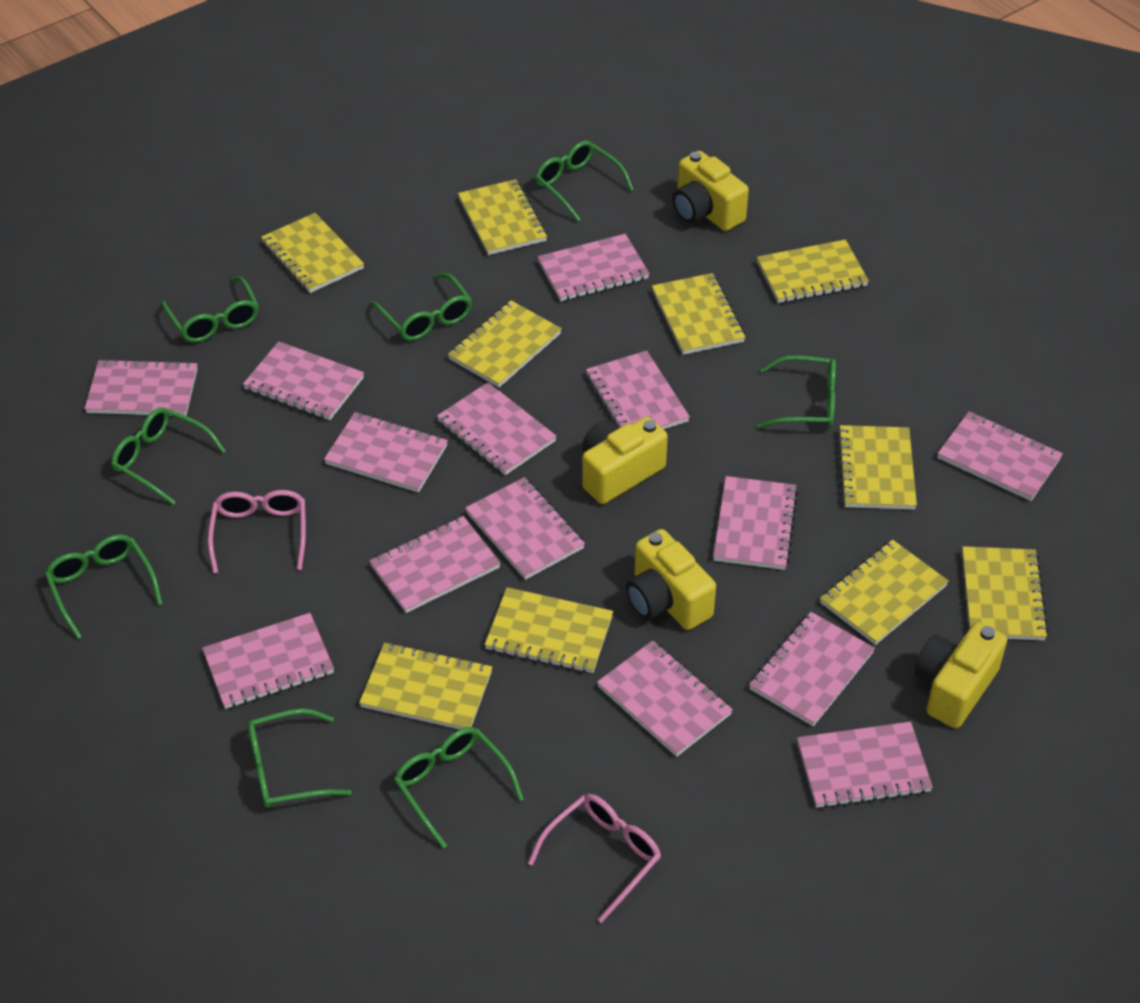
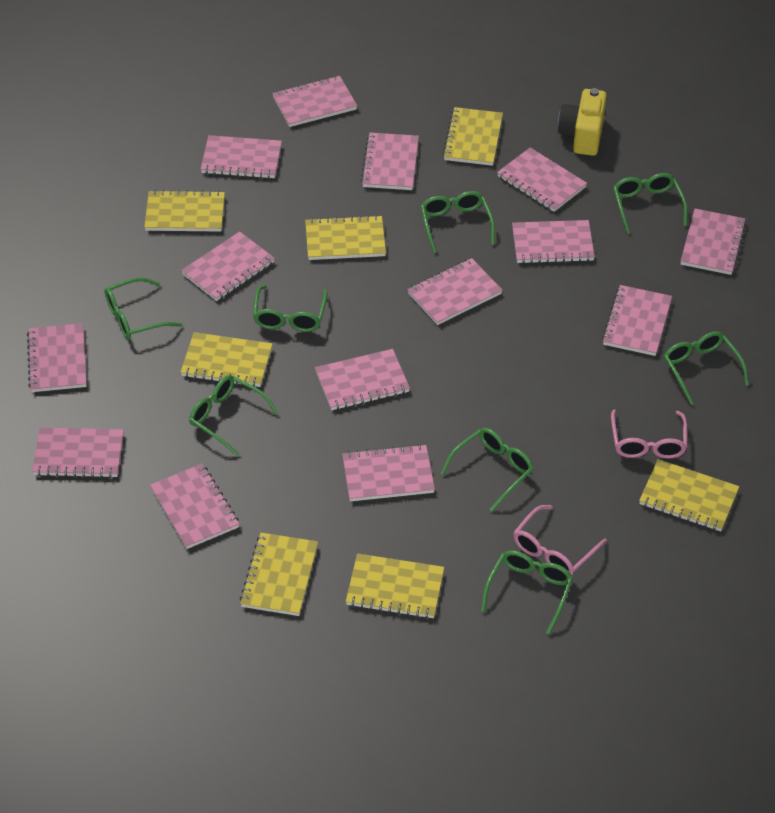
yellow camera: [582,417,668,504] [626,529,716,630] [672,151,749,231] [914,622,1007,728] = 4 -> [558,88,607,156] = 1
yellow notebook: [261,213,364,293] [359,642,492,729] [448,300,562,387] [458,179,547,255] [485,587,613,673] [652,273,745,355] [757,240,869,303] [820,540,949,645] [837,425,917,510] [962,546,1049,640] = 10 -> [144,190,225,232] [180,332,273,387] [240,533,318,616] [305,215,386,260] [346,553,444,619] [443,107,503,166] [639,459,739,531] = 7

